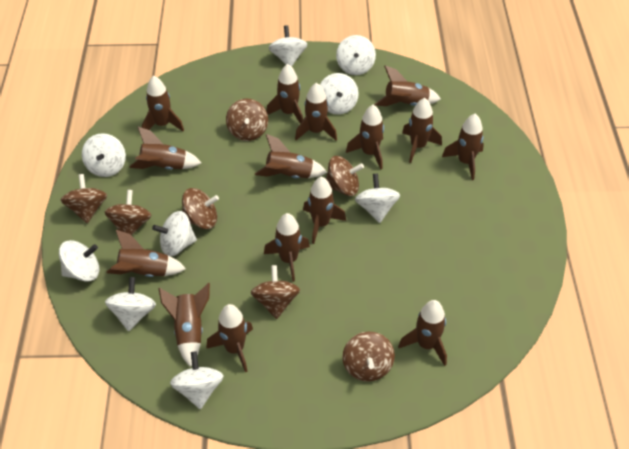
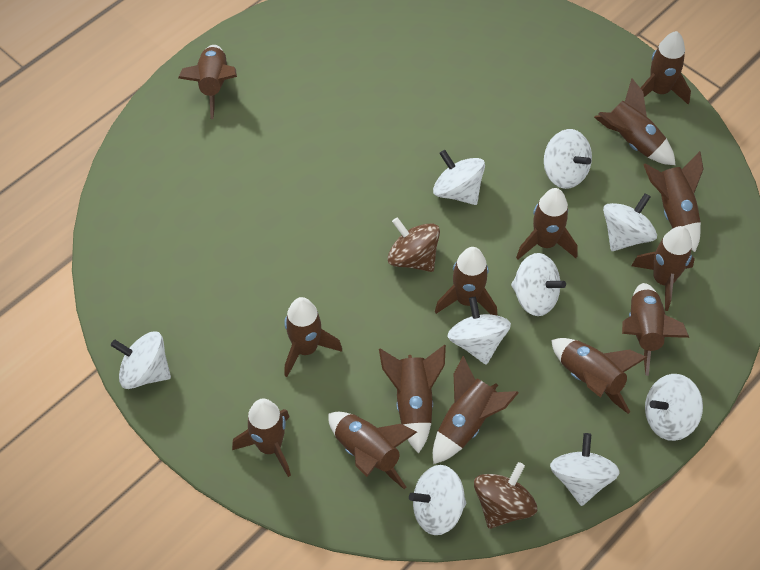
brown rocket: [106,230,186,277] [129,127,201,170] [142,76,184,131] [158,283,210,367] [206,304,253,372] [255,134,327,178] [264,213,310,282] [266,64,303,124] [295,83,337,141] [303,176,346,244] [346,105,384,170] [374,66,441,106] [398,300,447,366] [402,98,442,163] [442,114,484,180] = 15 -> [178,45,237,119] [232,399,291,477] [284,297,342,377] [328,412,417,489] [379,345,446,454] [433,356,519,464] [435,247,497,315] [516,188,578,259] [551,338,648,414] [594,78,676,165] [622,283,689,376] [631,226,695,311] [641,31,691,105] [643,151,703,252] = 14
brown spinning top: [61,174,107,223] [105,190,152,235] [182,188,219,229] [226,99,268,141] [251,265,300,319] [326,156,364,196] [342,332,395,382] = 7 -> [387,217,440,272] [474,462,537,529] = 2

